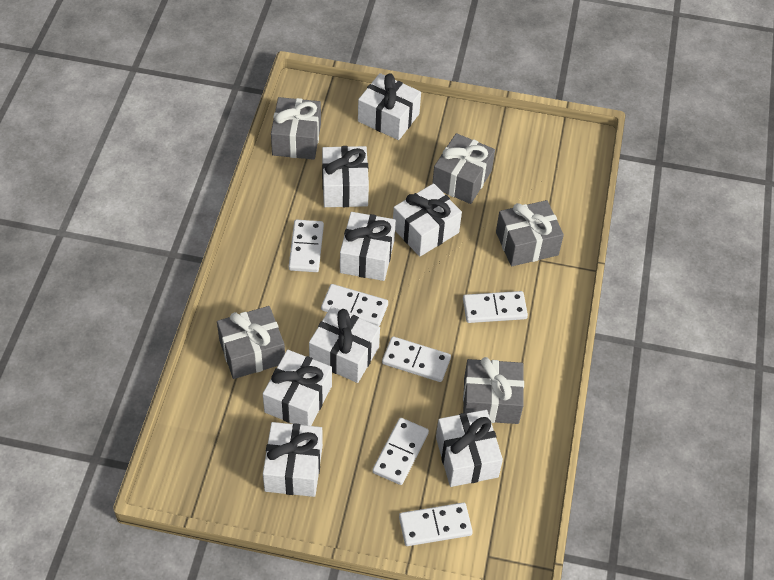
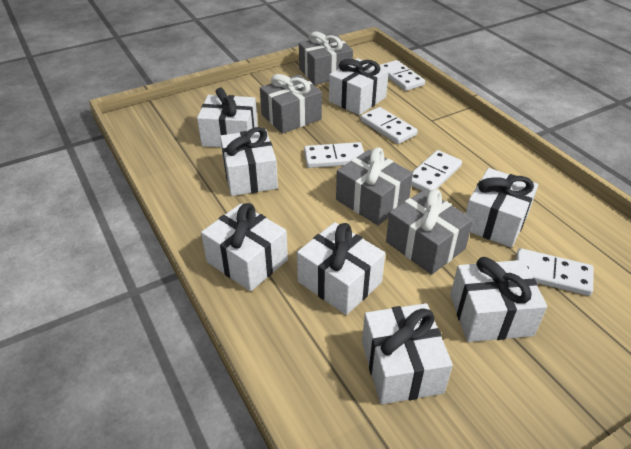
grey gift: [217,306,285,379] [271,97,321,160] [432,133,495,204] [463,357,524,424] [496,200,564,266] = 5 -> [260,74,322,134] [299,32,353,85] [336,148,413,225] [386,189,473,275] = 4
white domino: [289,220,324,272] [321,284,388,326] [372,418,429,485] [382,336,451,382] [399,502,473,546] [463,291,528,323] = 6 -> [304,142,364,168] [361,107,418,144] [380,60,425,91] [411,150,462,192] [516,248,593,296] = 5

